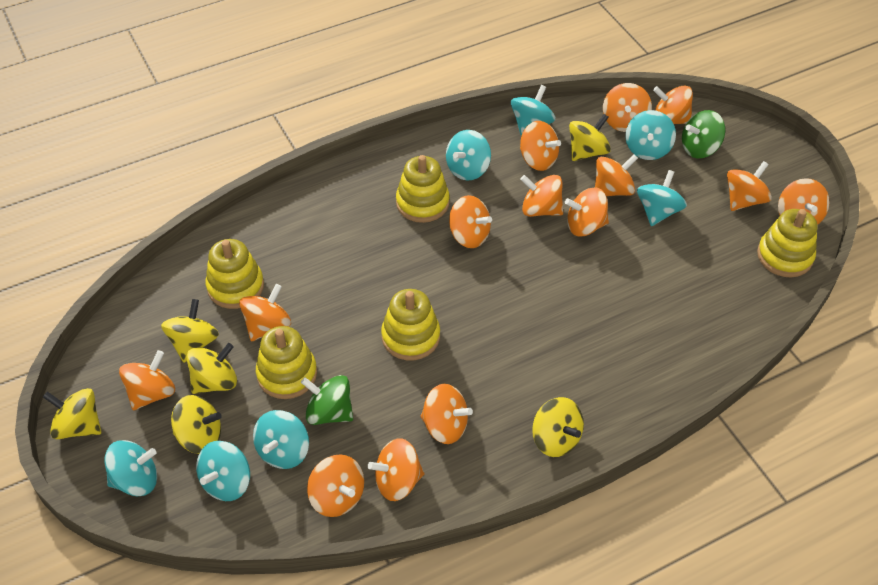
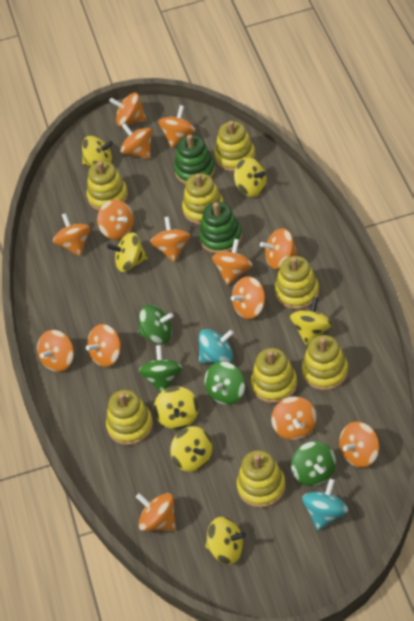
green spinning top: [301,375,353,425] [682,110,725,158] = 2 -> [138,305,174,344] [139,345,182,393] [204,362,245,405] [291,441,336,486] = 4
green stacking toy: none = 0 -> [174,135,215,184] [199,202,242,254] = 2
turquoise spinning top: [105,440,157,496] [196,441,250,501] [253,410,309,469] [446,130,491,181] [511,85,556,136] [625,110,676,160] [637,170,687,226] = 7 -> [199,329,234,363] [302,479,348,530] = 2
yellow spinning top: [43,388,101,439] [161,299,219,363] [171,395,222,454] [186,343,237,394] [532,397,584,457] [569,114,611,161] = 6 -> [82,136,113,166] [107,232,148,272] [154,386,199,429] [170,426,212,472] [205,517,246,564] [234,158,267,197] [290,297,333,345] = 7
yellow stacking toy: [205,239,264,309] [256,326,317,399] [381,289,440,360] [396,155,449,223] [757,209,817,277] = 5 -> [86,161,128,211] [106,390,153,446] [182,173,224,225] [214,121,255,172] [237,450,286,508] [251,348,297,404] [275,256,319,310] [302,335,348,391] = 8

